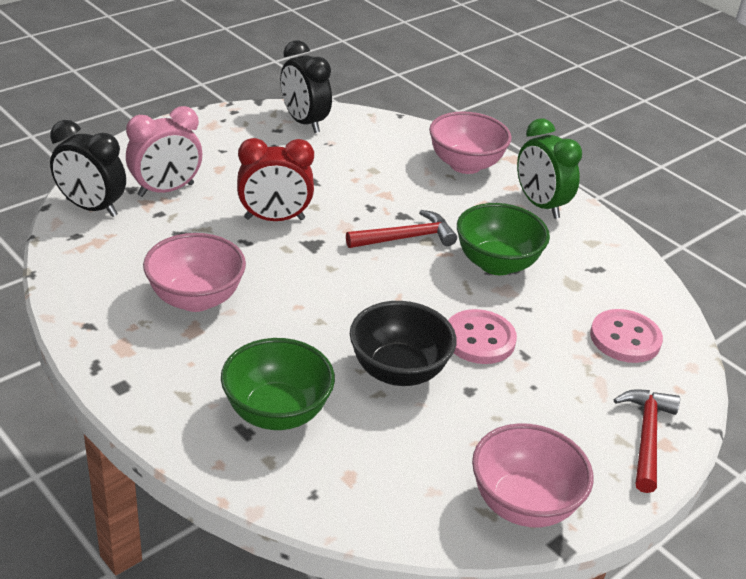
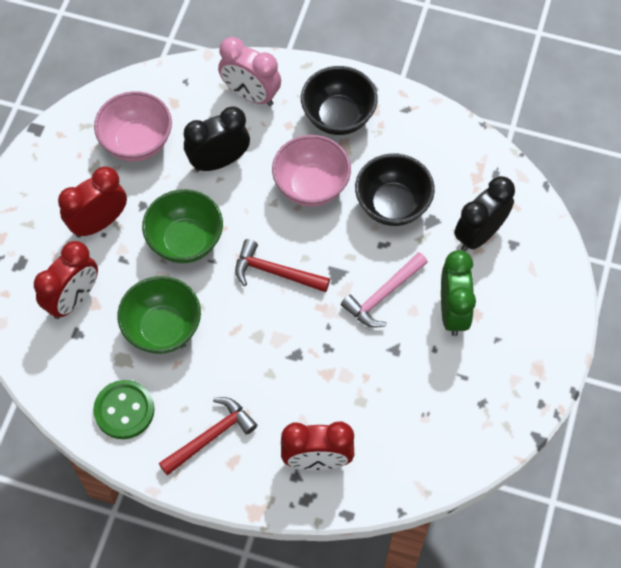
black bowl: [350,301,457,386] = 1 -> [301,66,378,135] [355,153,435,226] = 2
green button: none = 0 -> [93,380,155,439] = 1
pink bowl: [143,233,246,312] [429,111,512,174] [472,423,593,527] = 3 -> [94,91,172,162] [272,135,351,207] = 2
pink button: [448,309,517,364] [590,309,663,363] = 2 -> none = 0
pink hammer: none = 0 -> [341,252,428,328] = 1
red clock: [237,138,314,221] = 1 -> [34,241,98,319] [58,166,127,238] [281,422,354,470] = 3

